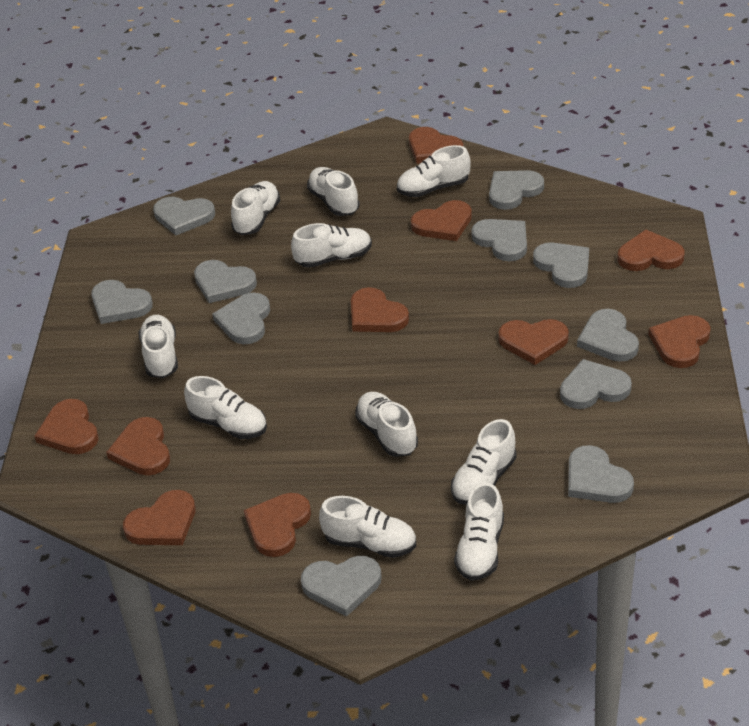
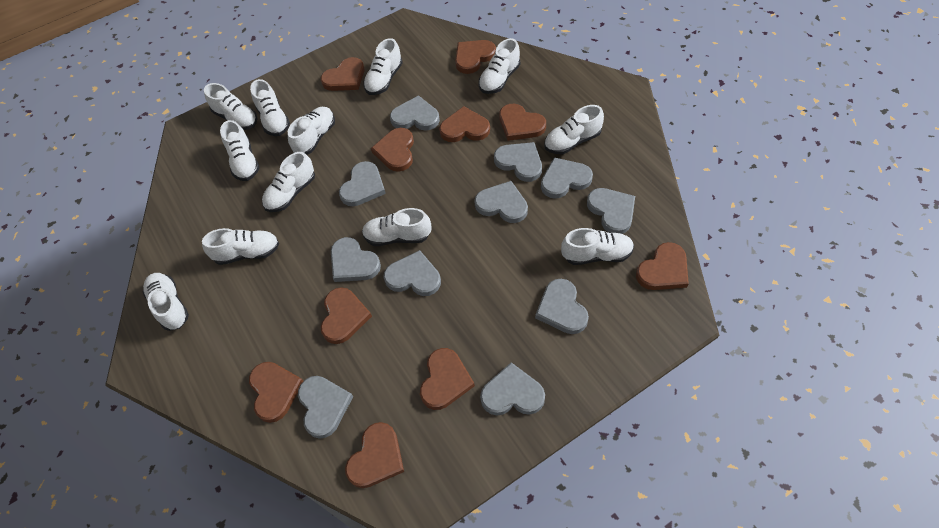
white shoe: [138,315,178,378] [184,376,267,439] [231,181,280,235] [291,223,372,268] [307,167,360,216] [319,496,416,558] [355,392,418,457] [397,145,471,197] [451,419,517,505] [454,483,504,581] = 10 -> [143,273,189,331] [202,228,279,265] [204,83,258,130] [220,120,260,181] [250,79,290,136] [262,152,315,212] [288,107,335,155] [362,208,432,246] [363,38,403,95] [478,38,520,94] [544,105,604,154] [561,228,634,265] = 12

